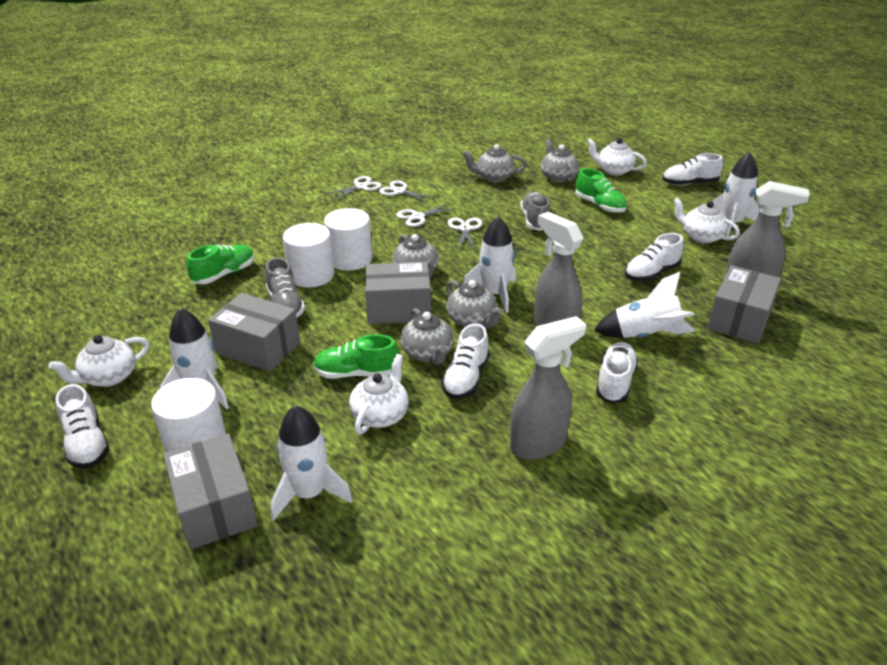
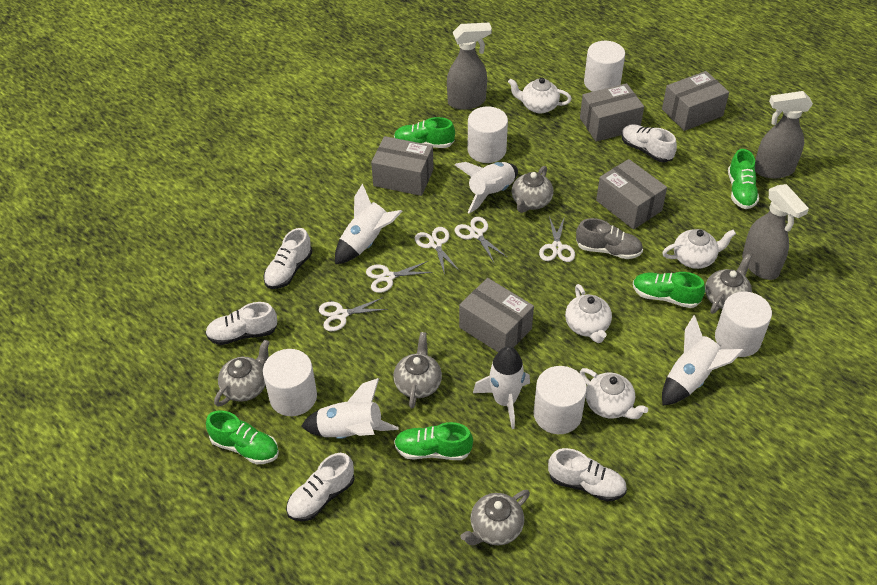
green shoe: [187,244,255,284] [313,334,399,379] [575,168,627,213] = 3 -> [206,410,279,464] [394,117,455,148] [394,422,473,460] [633,272,705,308] [728,149,759,209] = 5
grey box: [163,434,257,550] [208,293,300,372] [365,261,431,324] [707,265,781,344] = 4 -> [371,136,433,196] [459,278,534,352] [580,83,644,142] [596,159,667,229] [662,71,729,131] = 5
grey shoe: [265,257,305,317] [520,192,551,231] = 2 -> [576,218,643,259] = 1
white cylinder: [151,378,226,453] [283,223,334,288] [324,208,372,271] = 3 -> [263,349,317,416] [467,106,508,163] [534,366,587,434] [584,41,625,92] [715,292,772,357] = 5
white scissors: [324,176,382,201] [379,180,435,203] [396,203,457,227] [448,218,482,251] = 4 -> [319,297,388,331] [366,261,433,293] [415,227,459,275] [455,217,508,262] [539,216,575,262] = 5

